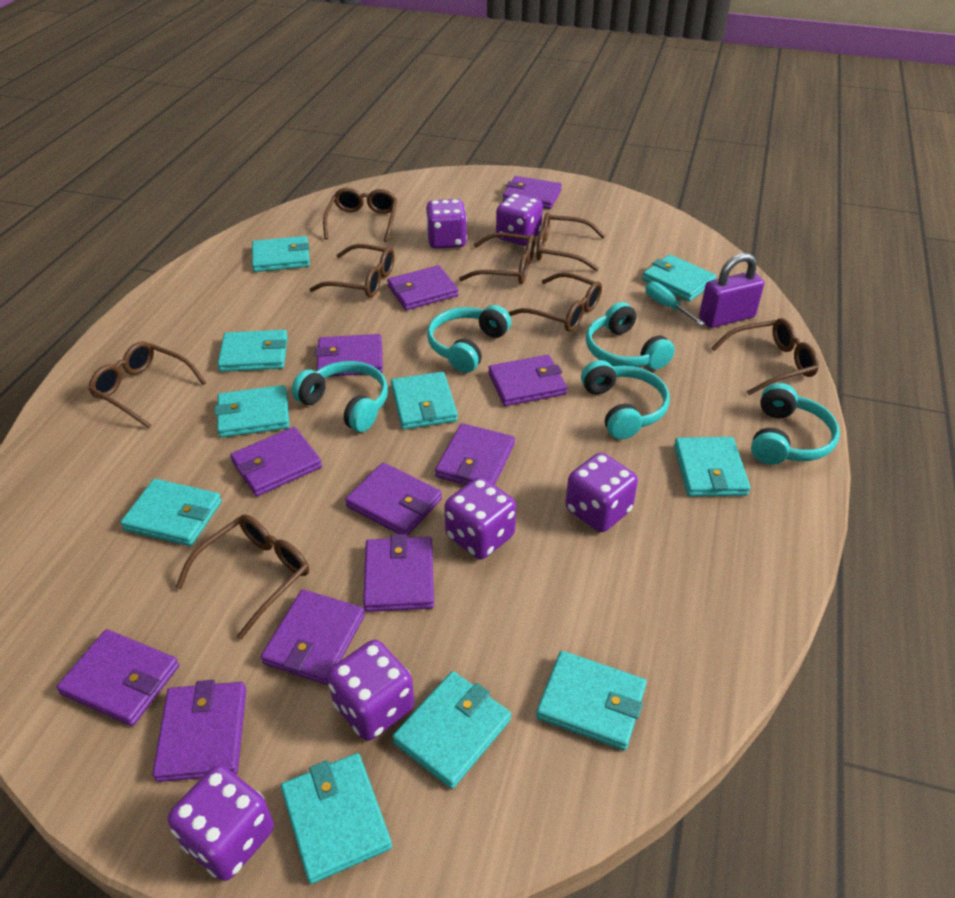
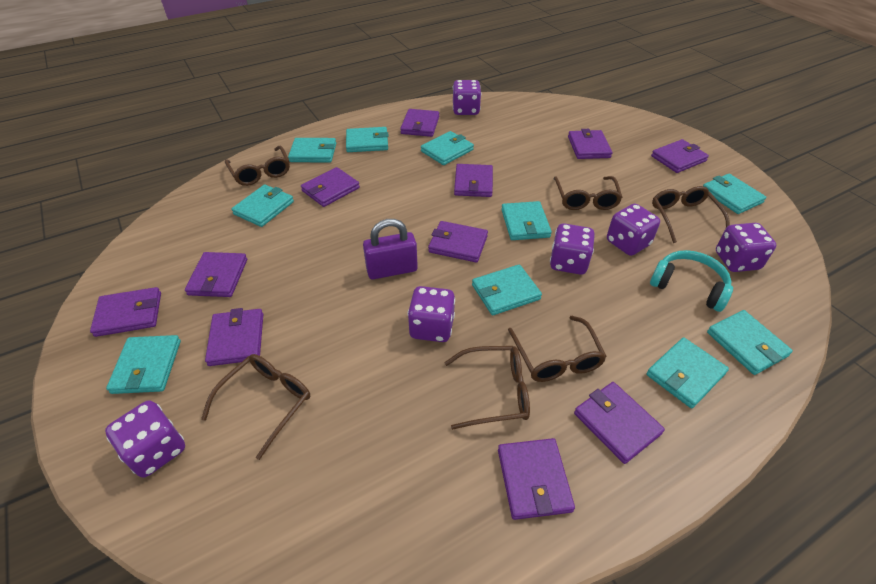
brown glasses: [88,341,206,428] [175,515,309,639] [310,244,395,298] [323,188,397,242] [459,233,535,284] [508,272,602,332] [536,213,605,271] [712,318,819,395] = 8 -> [201,354,310,460] [225,146,290,186] [444,346,530,430] [508,316,607,382] [553,176,623,210] [652,186,730,243] = 6
turquoise headphones: [292,361,388,432] [427,305,511,373] [581,360,670,440] [586,302,675,369] [751,383,840,465] = 5 -> [650,250,733,312] = 1
turquoise screwdriver: [646,281,705,325] = 1 -> none = 0

